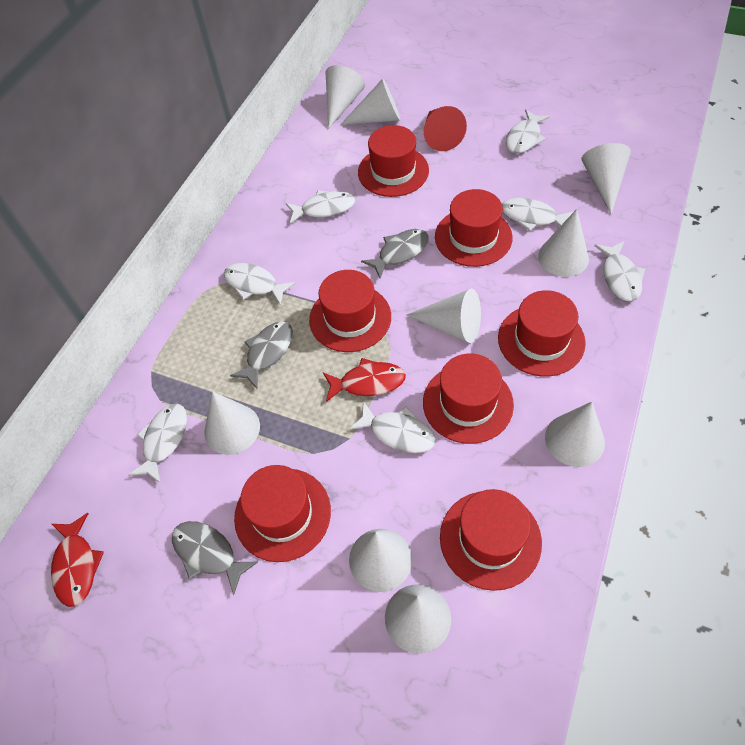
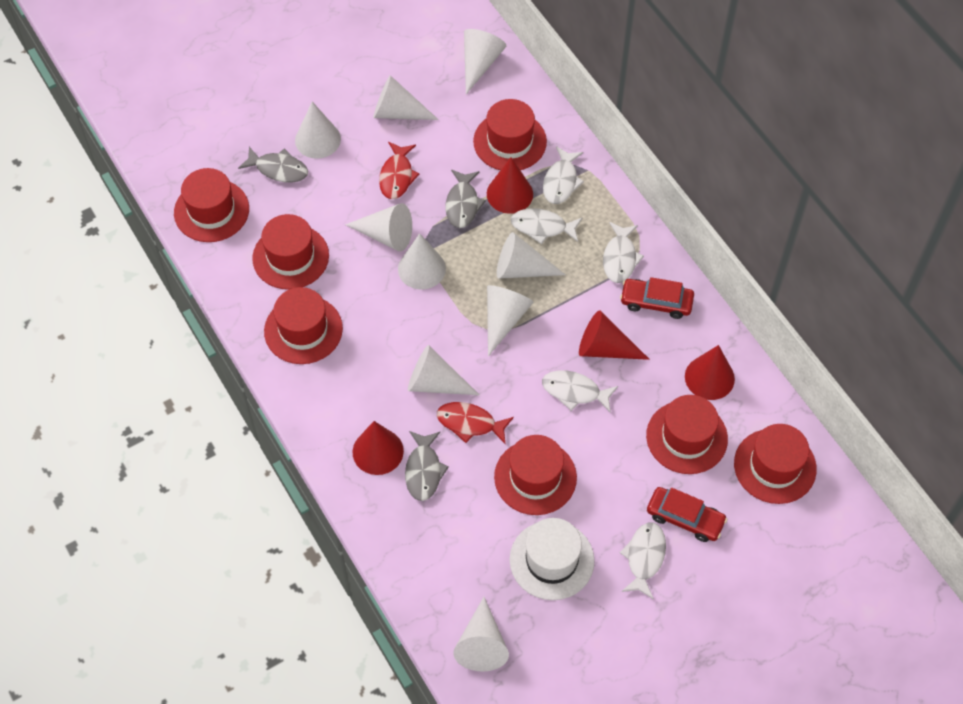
red car: none = 0 -> [620,277,694,319] [647,487,727,542] = 2
red cone: [424,106,467,151] = 1 -> [353,421,404,475] [487,157,533,214] [579,310,650,360] [685,345,735,400] = 4
white fish: [128,404,187,483] [224,263,296,305] [286,190,355,224] [349,401,436,453] [502,198,574,231] [506,109,550,154] [594,241,645,301] = 7 -> [511,208,583,244] [542,370,618,412] [543,146,584,204] [603,222,644,283] [620,523,666,599] = 5
white hat: none = 0 -> [510,518,595,600] = 1

